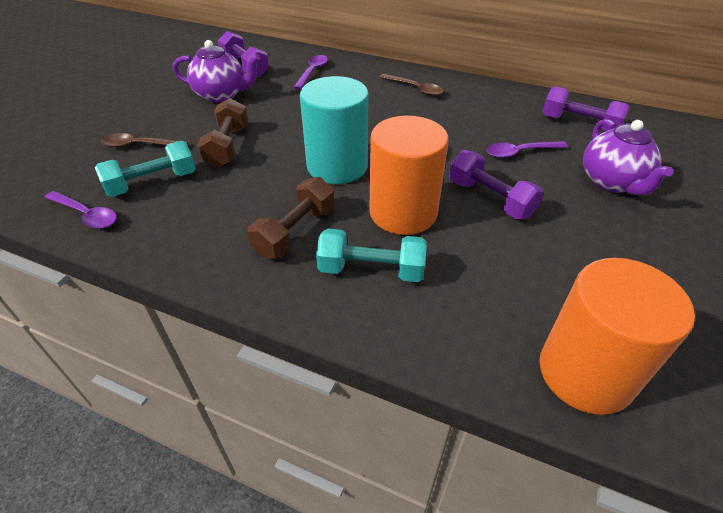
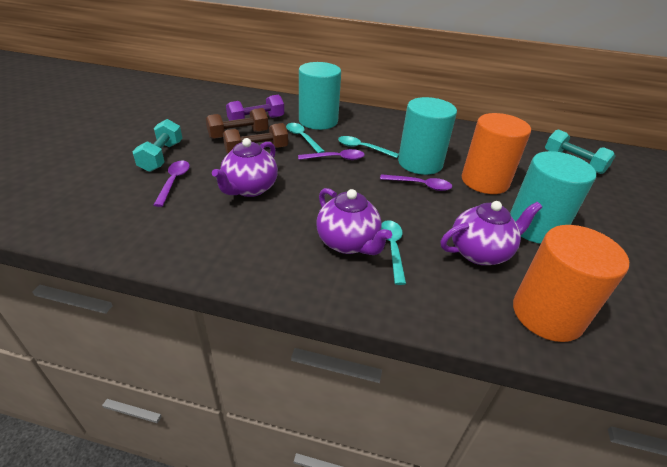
brown spoon: [101,133,188,148] [380,74,444,96] = 2 -> none = 0
purple dumbbell: [218,31,269,77] [449,150,544,219] [542,86,629,131] = 3 -> [226,95,284,121] = 1
purple teapot: [173,40,261,103] [583,119,674,196] = 2 -> [212,138,278,197] [316,188,392,255] [441,201,542,265] = 3
turquoise cylinder: [300,76,369,184] = 1 -> [299,62,341,130] [398,97,457,175] [510,151,596,244] = 3
turquoise spoon: none = 0 -> [286,123,325,153] [338,136,399,158] [381,220,406,285] = 3

